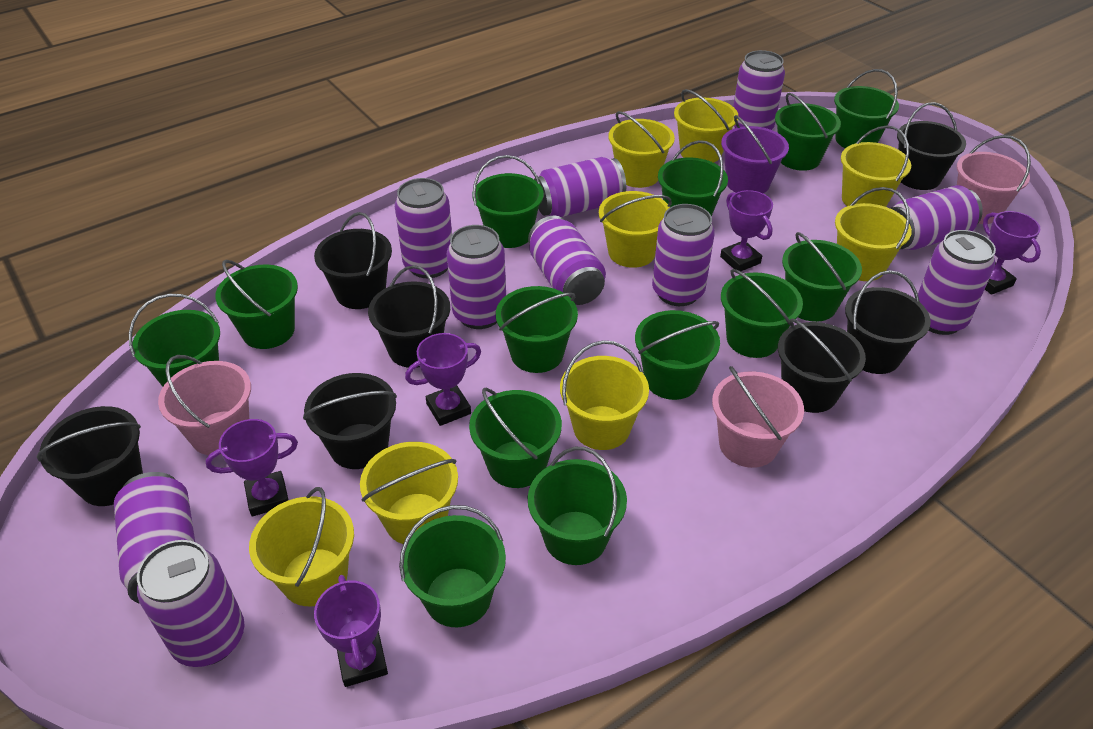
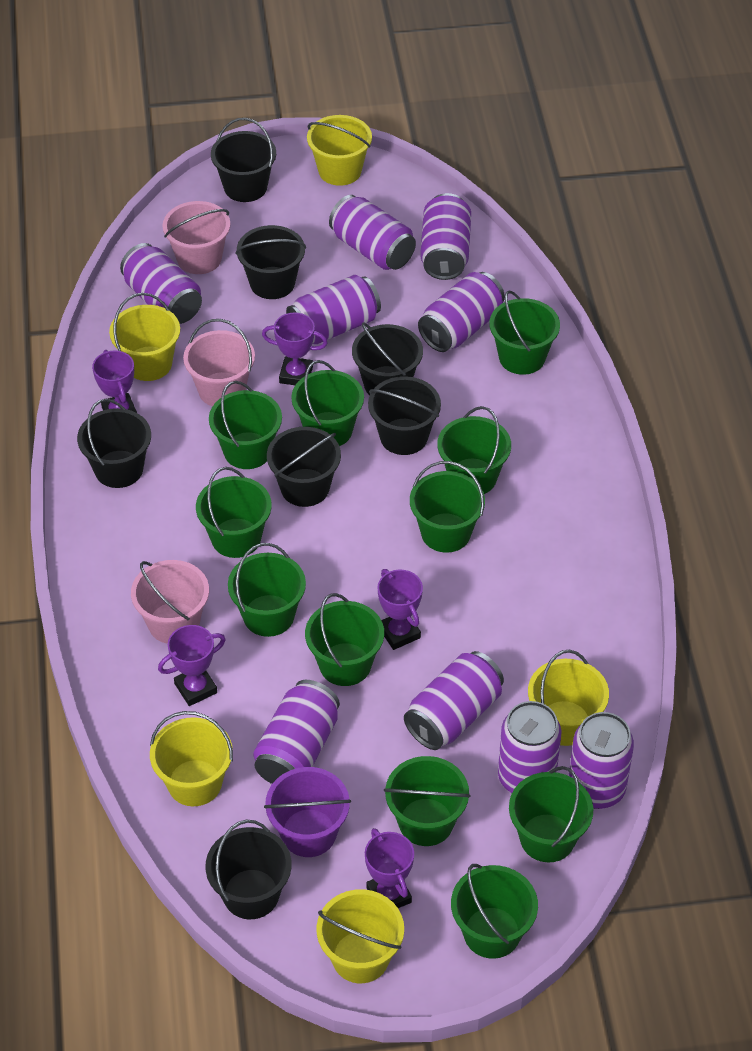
green bucket: [129,294,220,387] [215,260,298,349] [399,505,506,627] [469,388,562,488] [472,155,544,248] [496,286,578,373] [528,447,627,565] [635,310,720,400] [658,140,728,217] [721,269,803,358] [775,93,841,171] [782,232,862,322] [834,69,899,148] = 13 -> [196,467,272,558] [209,381,282,469] [228,543,306,637] [291,360,364,446] [305,593,384,686] [384,756,471,846] [410,461,485,553] [437,406,511,494] [451,864,538,959] [489,291,560,375] [509,766,594,863] = 11
purple can: [114,472,195,604] [137,540,244,667] [395,178,452,278] [447,225,506,329] [528,216,606,305] [534,157,626,217] [652,204,715,306] [733,50,785,130] [890,185,983,250] [918,230,996,335] = 10 -> [120,243,202,324] [253,680,340,784] [286,275,381,344] [329,195,416,270] [404,651,504,750] [418,272,505,352] [420,193,471,280] [498,701,562,793] [569,712,634,809] = 9
yellow bucket: [249,487,354,606] [360,442,458,544] [560,340,649,450] [599,191,672,268] [609,111,675,188] [674,89,738,163] [835,187,912,281] [841,125,911,207] = 8 -> [109,293,180,381] [150,711,233,806] [307,115,372,186] [317,889,404,983] [528,650,609,746] = 5

